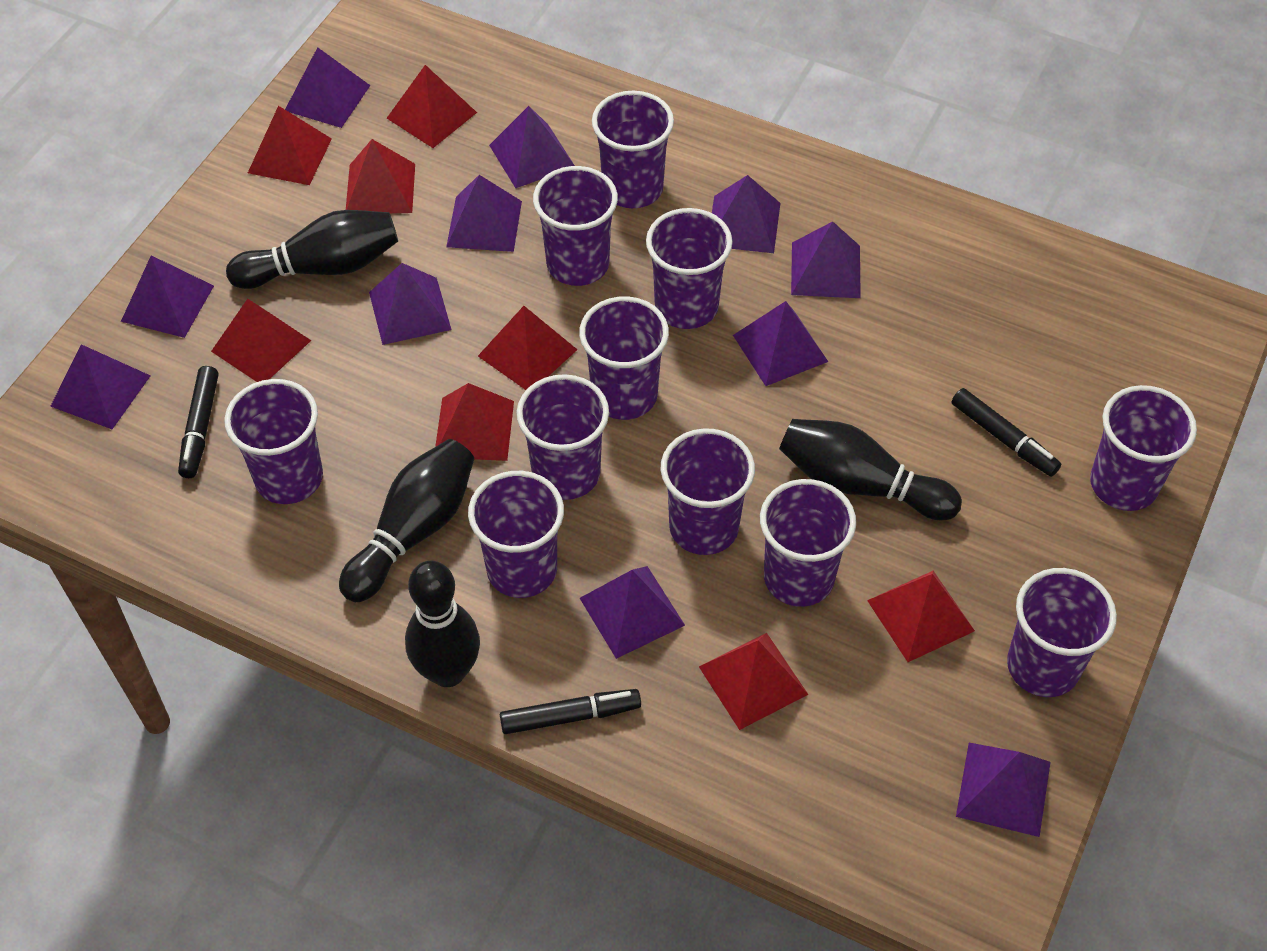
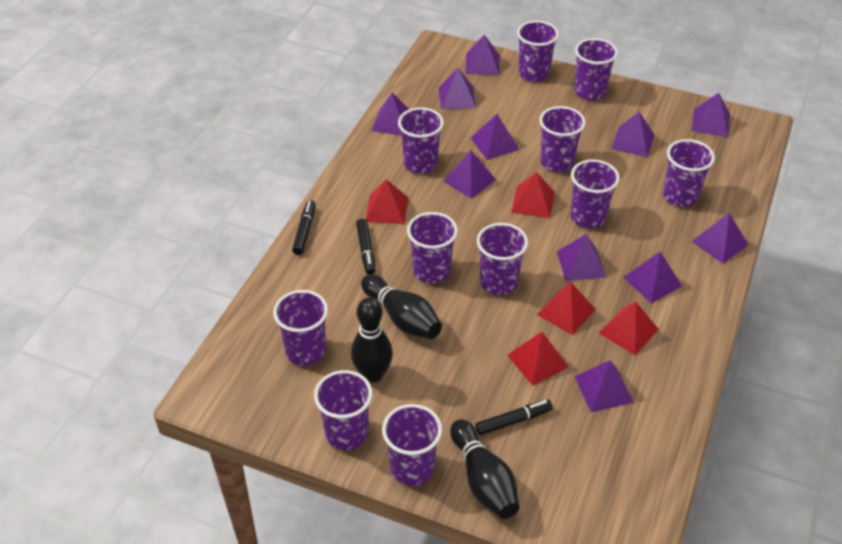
black bowling pin: [226,210,398,289] [339,439,474,602] [405,561,480,687] [779,419,962,520] = 4 -> [351,297,393,383] [361,274,442,339] [450,419,519,519] = 3
red pyramid: [211,299,311,382] [248,106,332,185] [346,139,415,213] [387,65,477,148] [435,383,514,461] [478,306,577,390] [699,633,808,730] [867,571,975,662] = 8 -> [366,179,408,224] [507,332,569,386] [511,172,555,218] [537,282,596,335] [599,301,659,355] = 5

